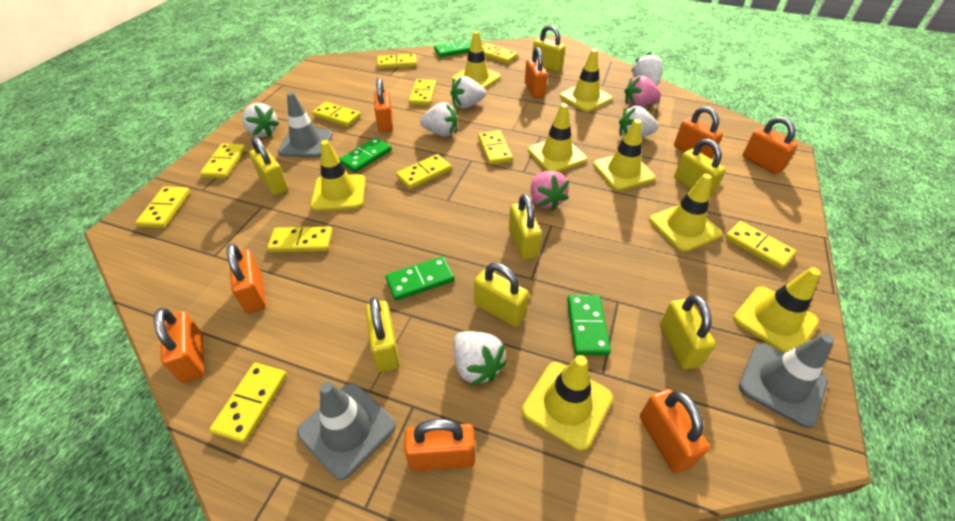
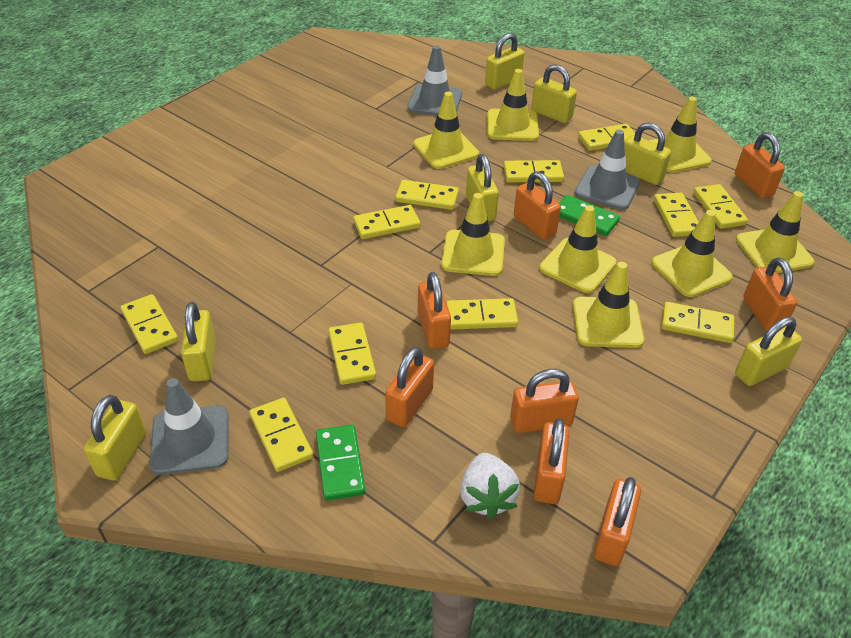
green domino: [339,138,392,173] [386,256,455,300] [434,40,471,57] [567,295,611,355] = 4 -> [316,425,365,501] [559,195,620,236] = 2
pink strawberry: [531,171,569,211] [624,75,661,107] = 2 -> none = 0
white strawberry: [242,103,280,137] [420,102,458,137] [451,76,486,109] [453,331,507,386] [619,106,658,138] [631,52,663,86] = 6 -> [460,453,520,519] = 1

